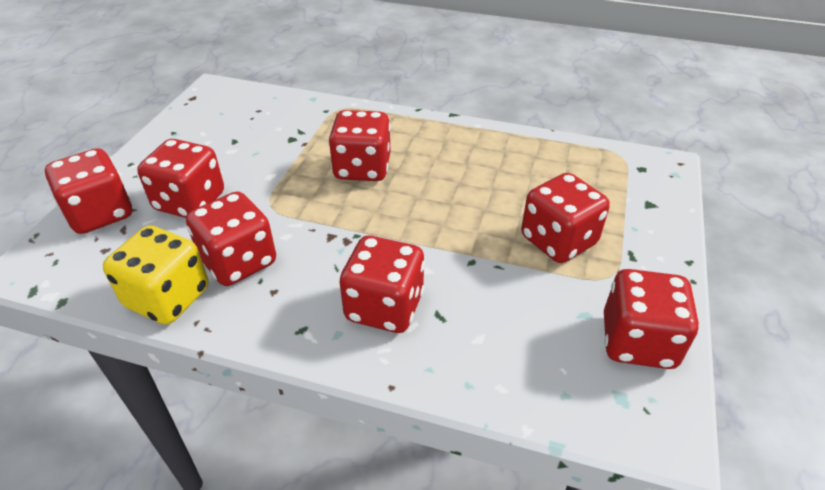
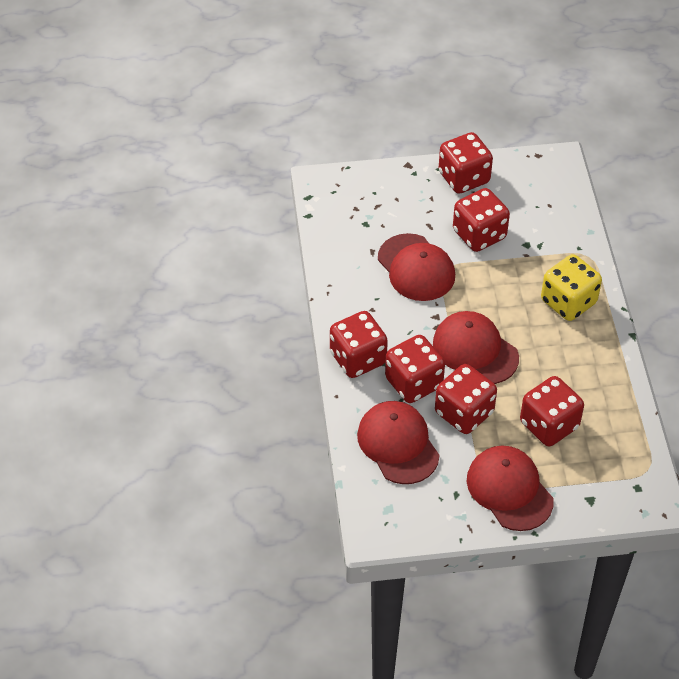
red cap: none = 0 -> [357,401,439,484] [378,233,455,301] [433,311,519,384] [467,446,554,531] = 4
red dice: [45,148,132,234] [137,139,224,218] [186,191,276,286] [328,110,391,181] [340,236,425,333] [521,173,610,263] [604,269,699,369] = 7 -> [330,311,388,378] [385,335,445,403] [435,364,497,434] [439,132,493,194] [453,188,510,252] [520,376,584,446] = 6

